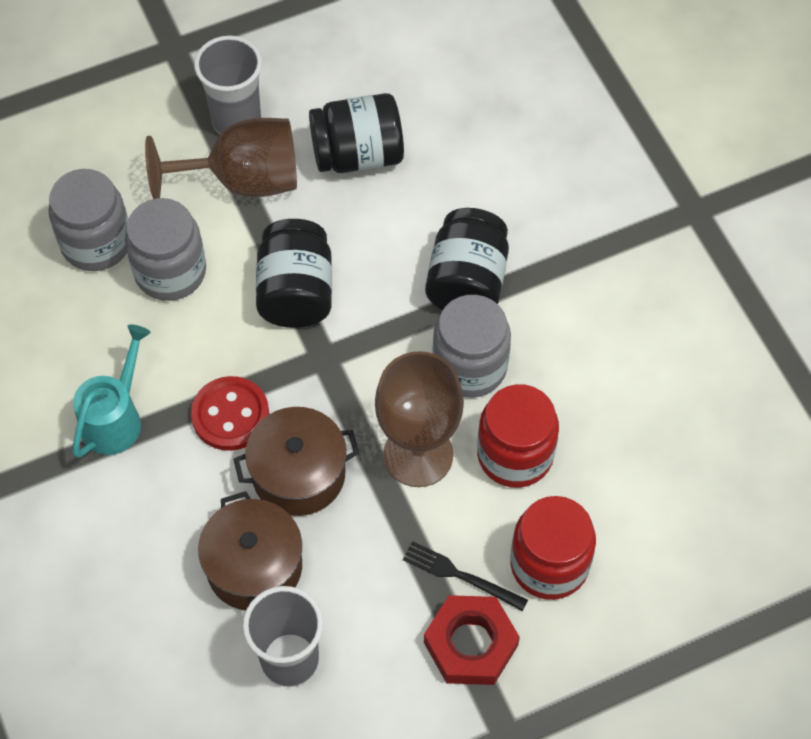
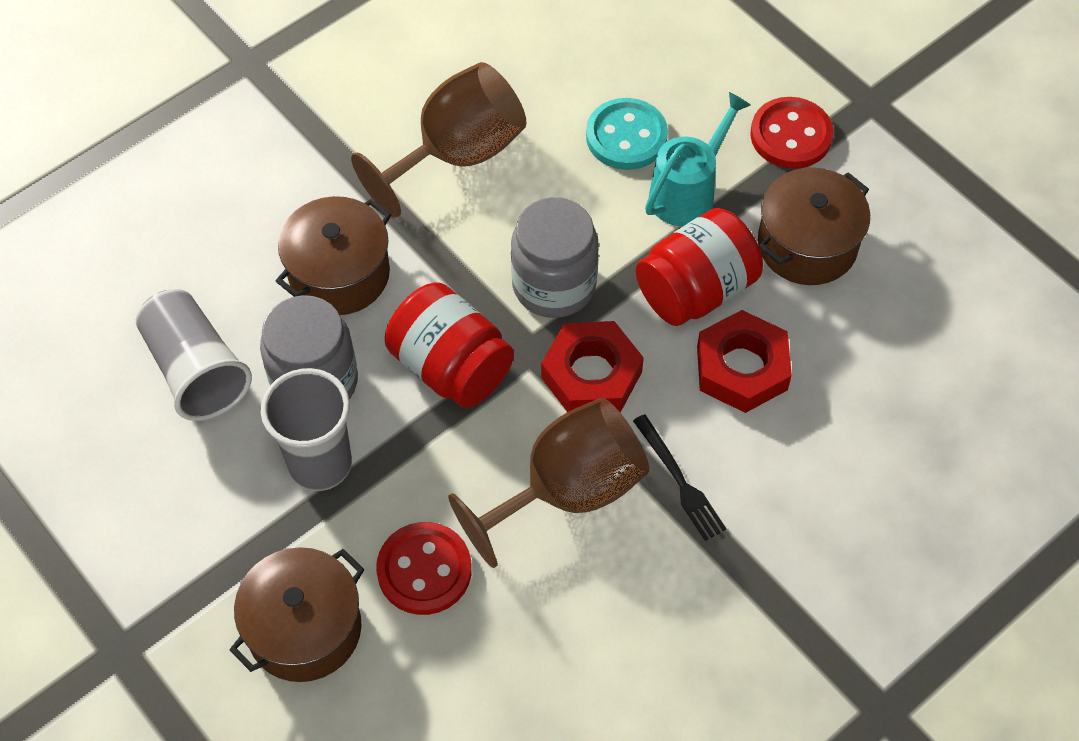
black jar: [256,219,332,328] [309,93,404,173] [425,208,509,311] = 3 -> none = 0
brown pot: [198,491,302,610] [234,407,359,516] = 2 -> [230,547,364,682] [276,196,391,315] [758,167,870,285] = 3
grey jar: [48,169,128,271] [125,198,206,301] [432,295,511,398] = 3 -> [260,295,358,400] [511,197,599,318] = 2
red button: [191,376,269,451] = 1 -> [376,522,472,615] [750,97,833,169] = 2
red nut: [424,595,520,685] = 1 -> [541,321,644,412] [697,310,792,413] = 2
turquoise button: none = 0 -> [586,98,668,170] = 1

